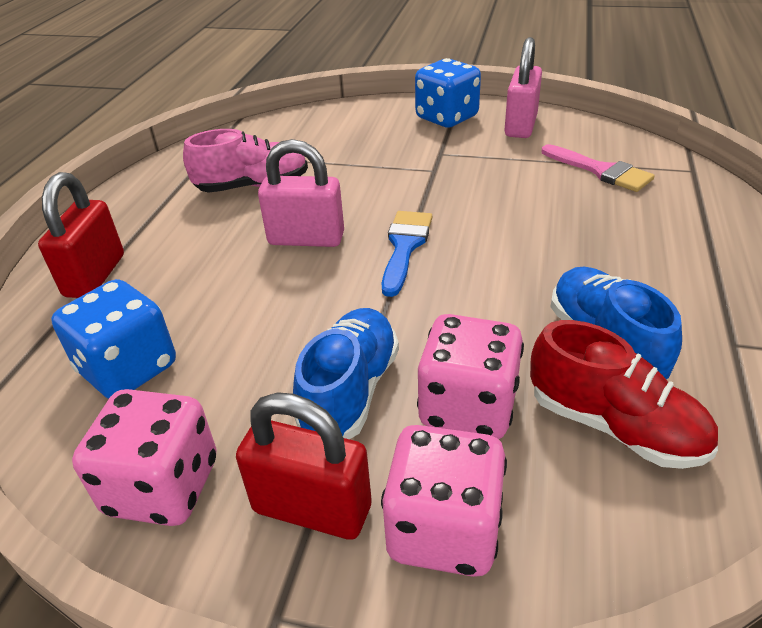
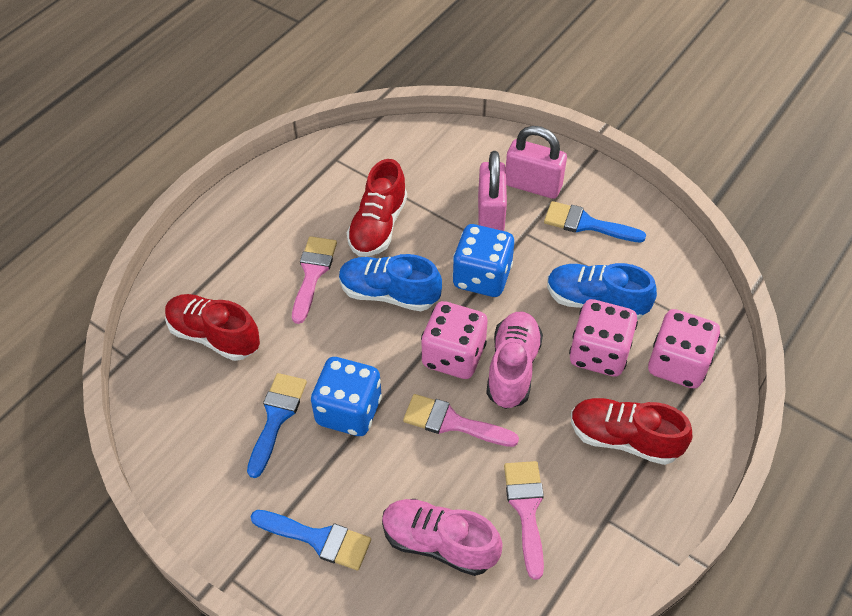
blue brush: [382,211,432,297] = 1 -> [247,373,307,478] [250,510,371,570] [544,201,646,243] = 3
pink brush: [542,144,655,192] = 1 -> [292,236,337,324] [403,394,519,447] [504,461,544,580] = 3
pink shoe: [183,129,308,193] = 1 -> [382,499,503,576] [486,312,543,409] = 2
red padlock: [38,172,124,298] [236,392,372,540] = 2 -> none = 0
red shoe: [530,320,718,469] = 1 -> [165,294,260,361] [347,159,407,256] [571,398,692,465] = 3

